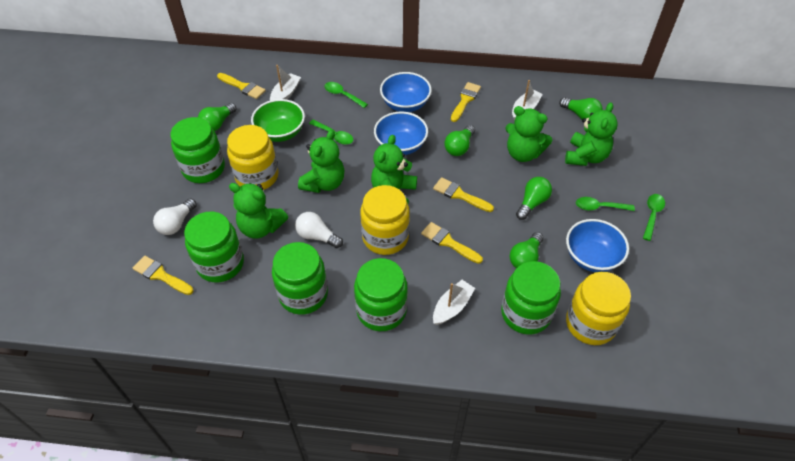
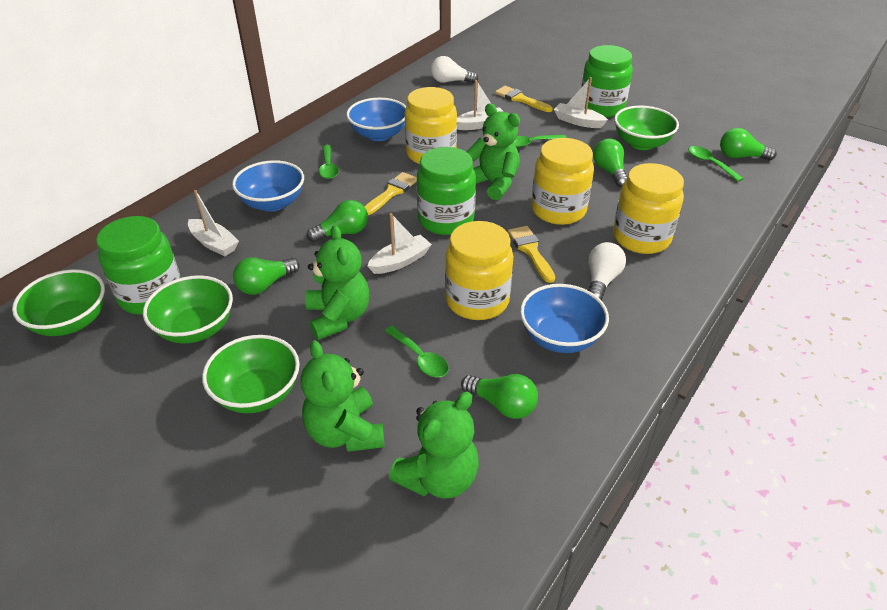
green bowl: [251,99,305,142] = 1 -> [12,269,105,336] [143,275,233,343] [202,335,300,413] [614,106,679,150] = 4
green jar: [170,117,225,183] [184,212,244,283] [272,242,328,315] [354,258,408,331] [501,261,561,334] = 5 -> [96,216,181,315] [417,147,476,235] [581,45,633,118] = 3
green teddy bear: [229,183,288,239] [298,130,344,193] [371,135,417,203] [505,106,552,162] [565,102,618,166] = 5 -> [301,340,384,452] [305,225,369,340] [389,392,479,499] [467,103,520,200] = 4
white boat: [270,65,301,100] [433,280,475,325] [512,80,543,121] = 3 -> [188,190,239,256] [367,213,432,274] [457,80,504,130] [554,77,608,128] = 4
yellow brush: [132,256,194,295] [217,73,266,99] [421,222,483,264] [433,177,494,212] [451,82,481,122] = 5 -> [364,172,417,215] [495,86,553,112] [508,226,555,283] = 3
yellow jar: [227,125,279,190] [360,185,410,255] [566,272,631,345] = 3 -> [405,87,457,164] [445,221,513,320] [531,138,594,225] [613,163,684,254] = 4

